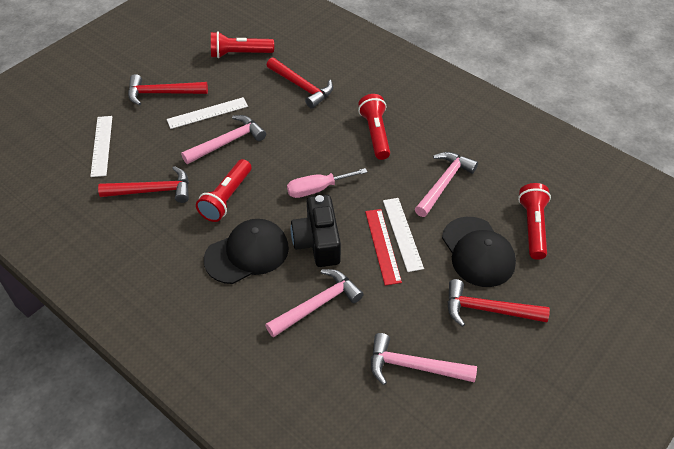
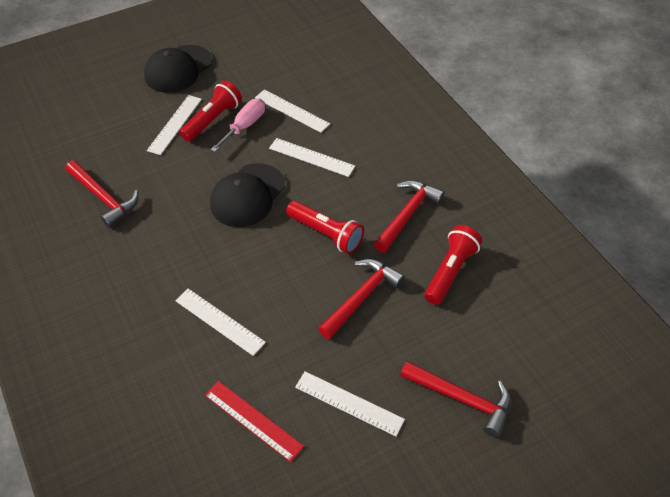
black camera: [291,195,341,267] = 1 -> none = 0
pink hammer: [181,115,266,164] [265,269,364,337] [371,333,477,385] [415,152,478,217] = 4 -> none = 0
red flashlight: [196,159,251,222] [211,31,274,58] [358,94,390,160] [518,183,551,260] = 4 -> [179,80,242,142] [286,201,364,254] [424,225,482,305] = 3
white ruler: [90,116,112,177] [167,97,248,129] [383,198,424,272] = 3 -> [147,95,202,155] [175,289,266,356] [255,89,330,133] [269,138,355,177] [295,371,405,436] = 5

